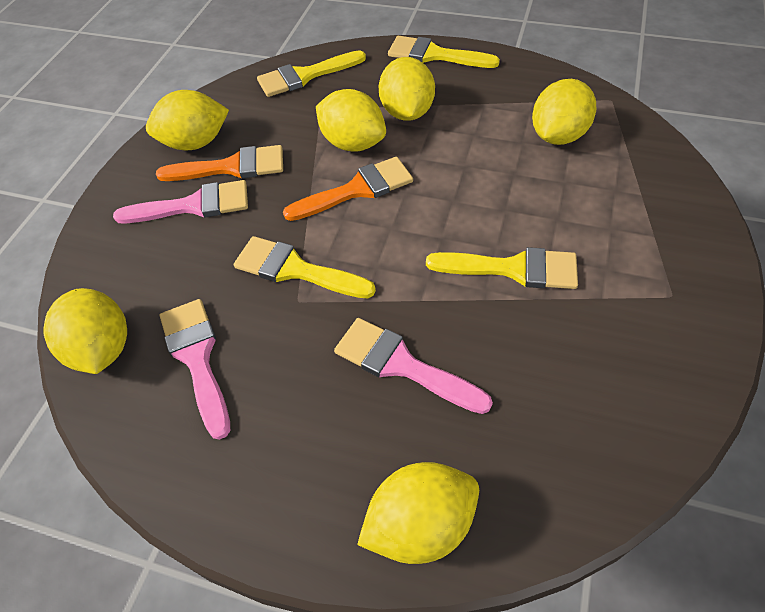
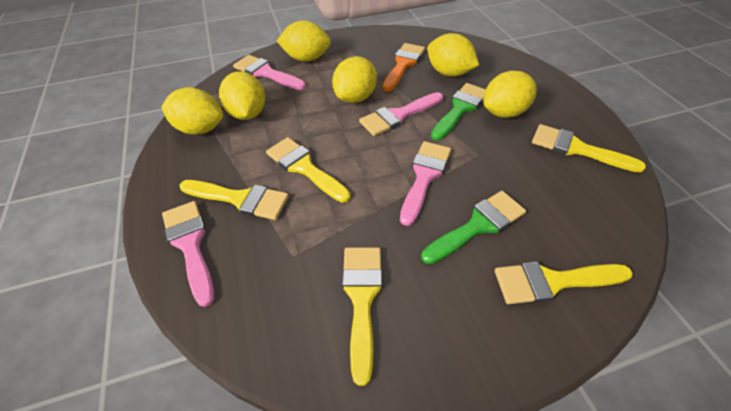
green brush: none = 0 -> [422,191,526,264] [431,83,486,140] = 2
orange brush: [156,145,283,181] [283,157,413,221] = 2 -> [382,43,425,92] = 1
pink brush: [113,180,248,223] [160,299,230,440] [334,318,493,414] = 3 -> [162,201,215,307] [233,55,306,90] [359,92,443,136] [400,141,451,226] = 4
yellow brush: [234,236,376,298] [257,50,366,97] [388,36,500,68] [426,247,578,289] = 4 -> [179,180,289,220] [266,137,351,203] [342,247,383,386] [495,262,633,304] [532,124,646,173] = 5

